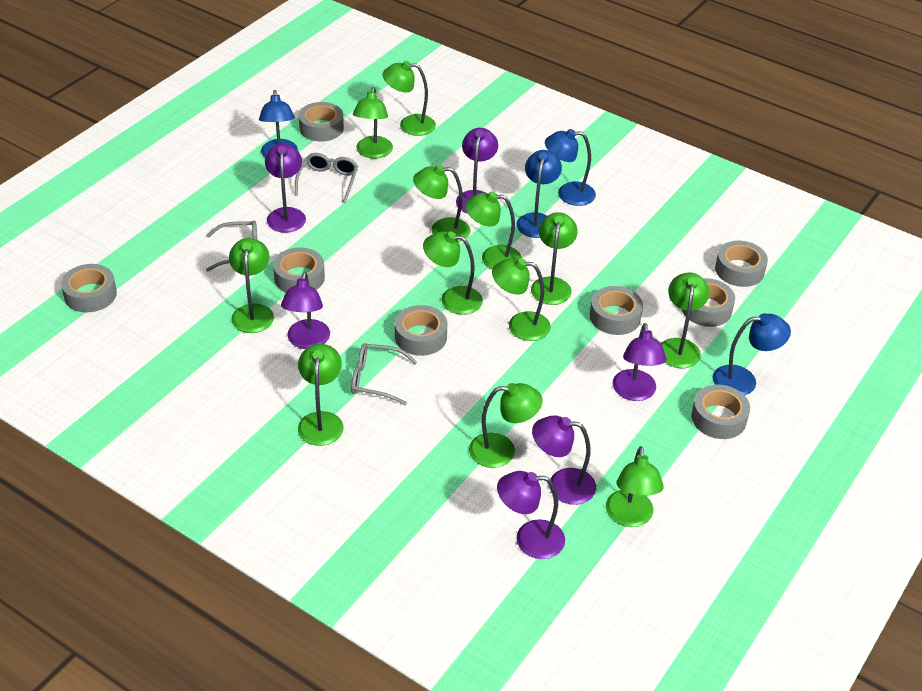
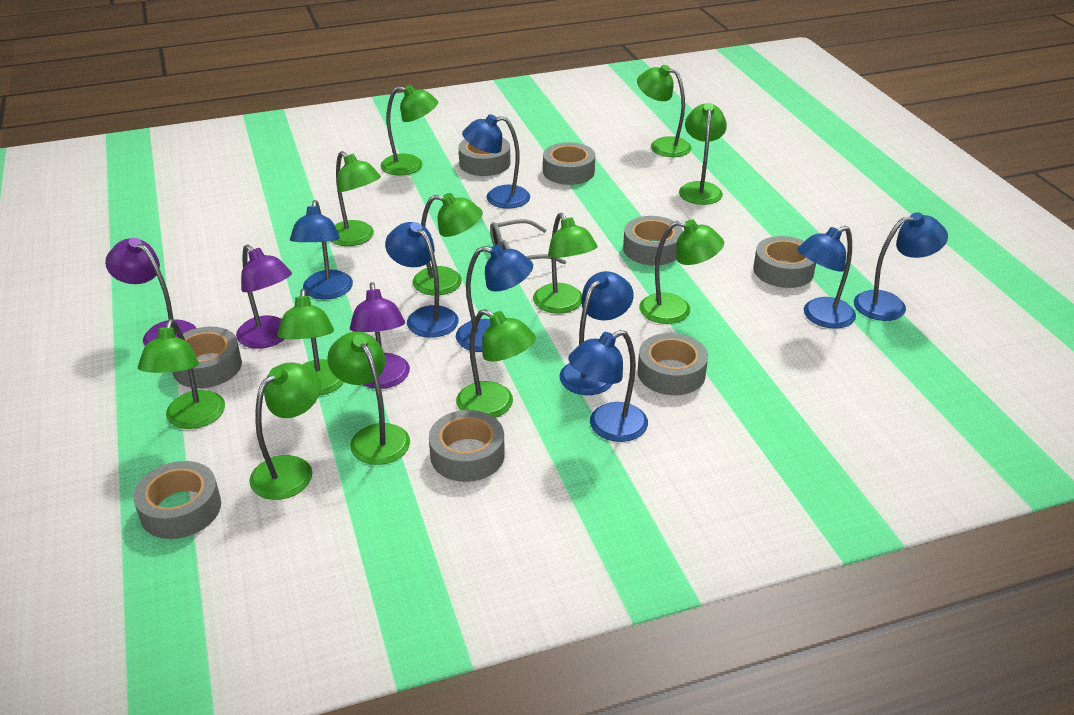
blue lamp: [259,90,298,157] [517,150,562,238] [545,129,596,206] [713,313,791,395] = 4 -> [290,200,353,299] [385,222,459,338] [456,244,533,352] [462,114,530,209] [559,271,634,395] [568,330,648,442] [797,226,856,329] [854,212,948,321] = 8
grey glasses: [206,221,257,272] [295,153,358,203] [351,343,417,405] = 3 -> [490,219,566,264] = 1
purple lamp: [265,144,306,233] [281,272,330,349] [456,128,498,214] [497,471,565,559] [532,415,596,505] [613,323,666,401] = 6 -> [105,238,196,346] [236,244,292,349] [350,282,410,389] = 3

